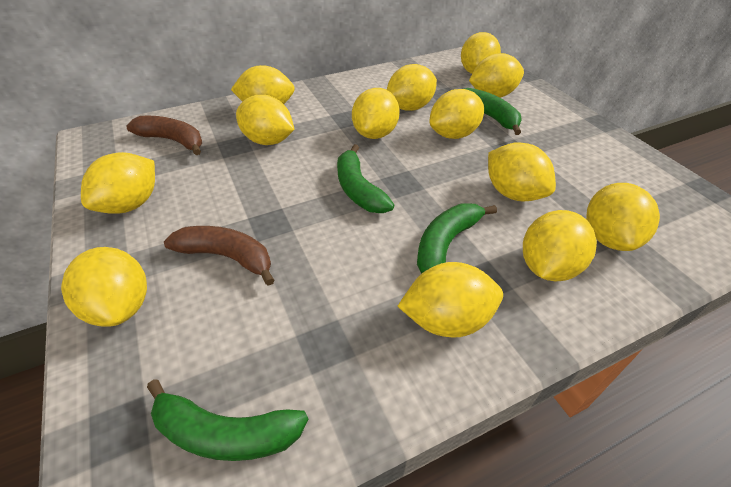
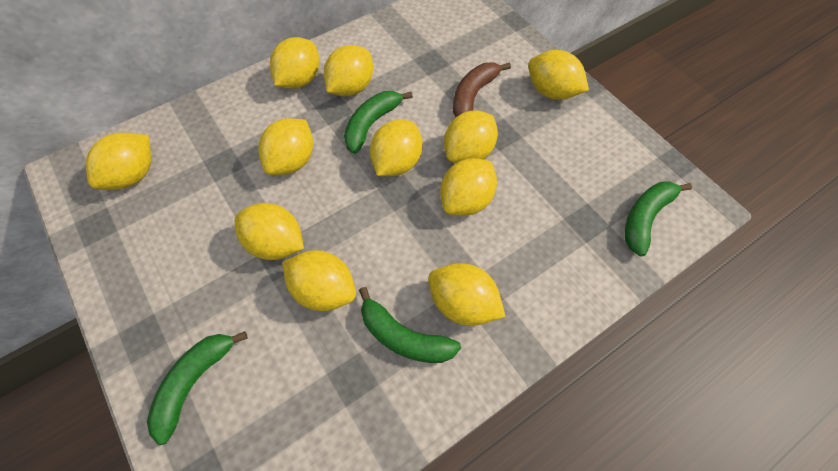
brown banana: [126,116,202,155] [164,226,275,286] = 2 -> [453,62,511,117] = 1
yellow lemon: [61,247,147,327] [81,152,155,214] [231,65,295,104] [236,95,294,145] [352,88,400,139] [387,64,437,111] [398,262,503,338] [429,89,484,139] [461,32,501,74] [469,53,524,98] [488,142,556,202] [523,210,597,281] [586,183,660,251] = 13 -> [86,133,151,190] [235,203,304,260] [258,118,313,175] [270,37,319,89] [282,250,356,311] [324,45,373,96] [370,120,422,176] [428,263,506,326] [440,158,497,216] [444,110,498,163] [528,50,589,100] = 11

